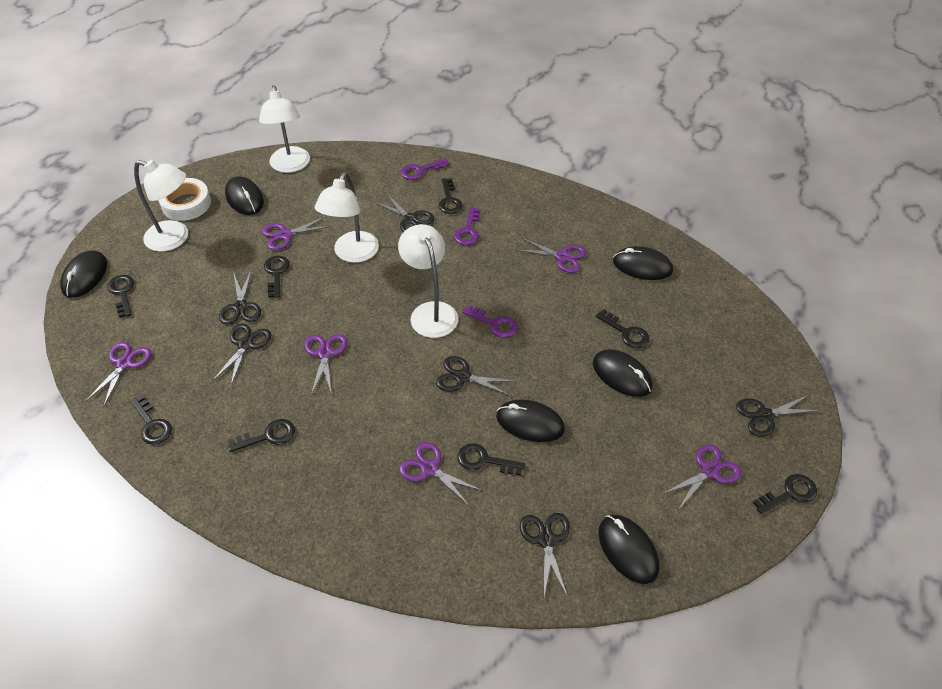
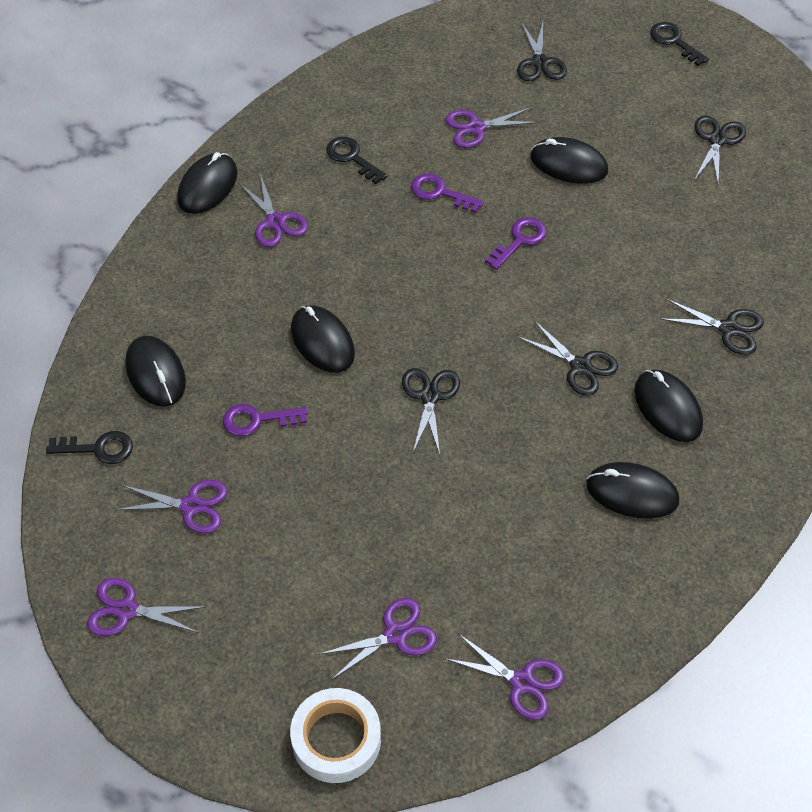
black key: [107,275,134,318] [130,395,172,445] [228,419,295,452] [264,256,289,298] [439,178,463,214] [457,443,525,476] [596,309,649,348] [753,474,817,514] = 8 -> [46,431,133,464] [326,137,387,184] [650,22,709,66] = 3
black scissors: [212,324,271,385] [219,269,261,325] [375,193,434,232] [436,356,516,396] [520,513,570,598] [736,395,820,437] = 6 -> [402,368,460,455] [517,22,567,81] [518,320,618,396] [660,299,764,355] [694,115,746,183] = 5
white lamp: [134,160,188,252] [259,85,310,173] [314,173,379,263] [398,224,458,338] = 4 -> none = 0

